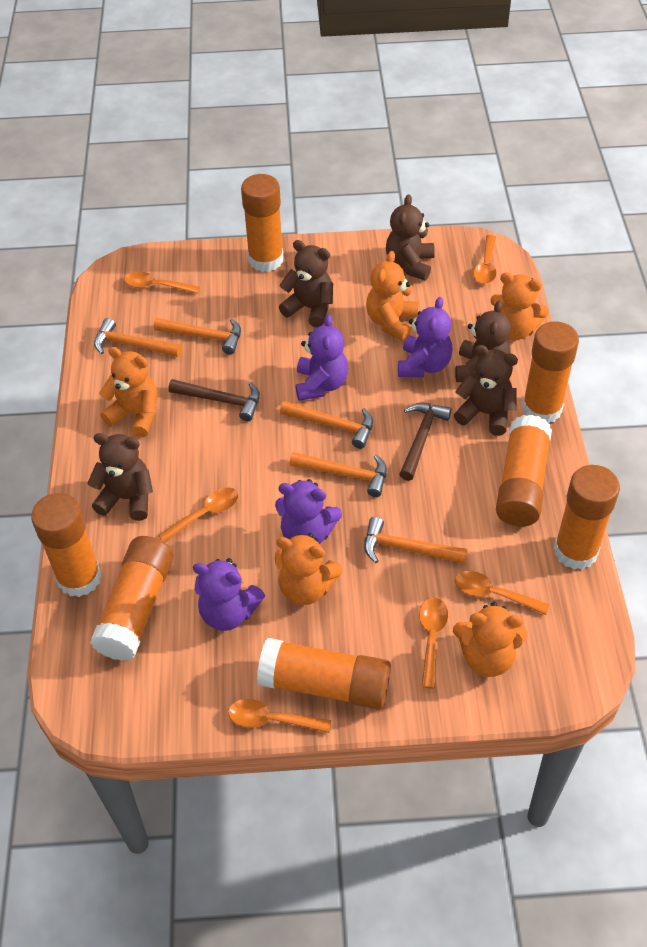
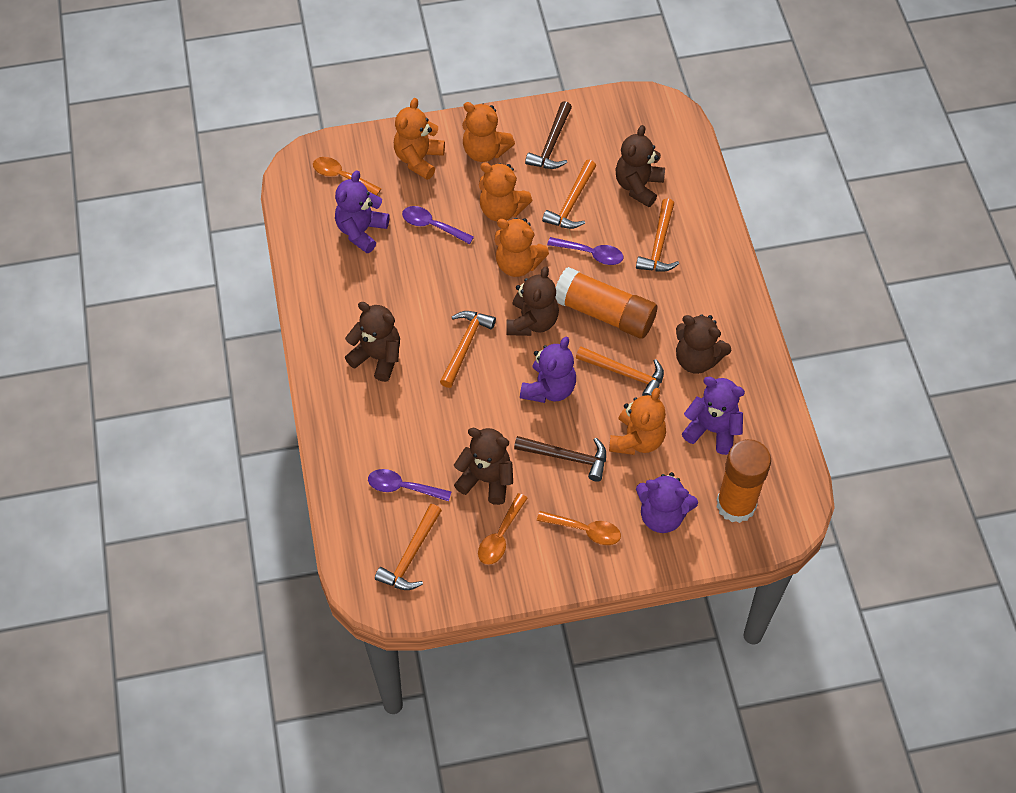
orange glue stick: [31,493,102,597] [90,536,174,661] [241,174,283,272] [257,638,391,710] [496,415,552,527] [522,321,579,423] [554,465,620,570] = 7 -> [555,267,657,339] [717,439,771,523] = 2
orange spoon: [124,272,200,294] [158,487,239,543] [228,699,331,733] [419,598,448,688] [455,571,549,615] [473,235,496,284] = 6 -> [313,157,382,195] [478,493,527,565] [537,511,621,545] = 3
purple spoon: none = 0 -> [368,469,451,501] [402,206,474,244] [547,237,624,265] = 3

